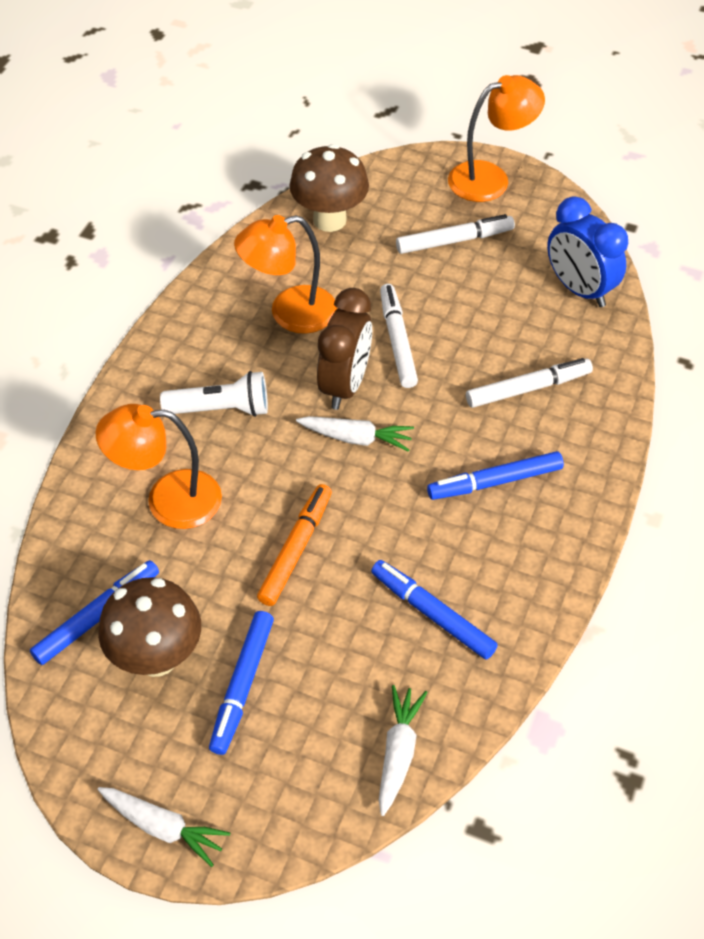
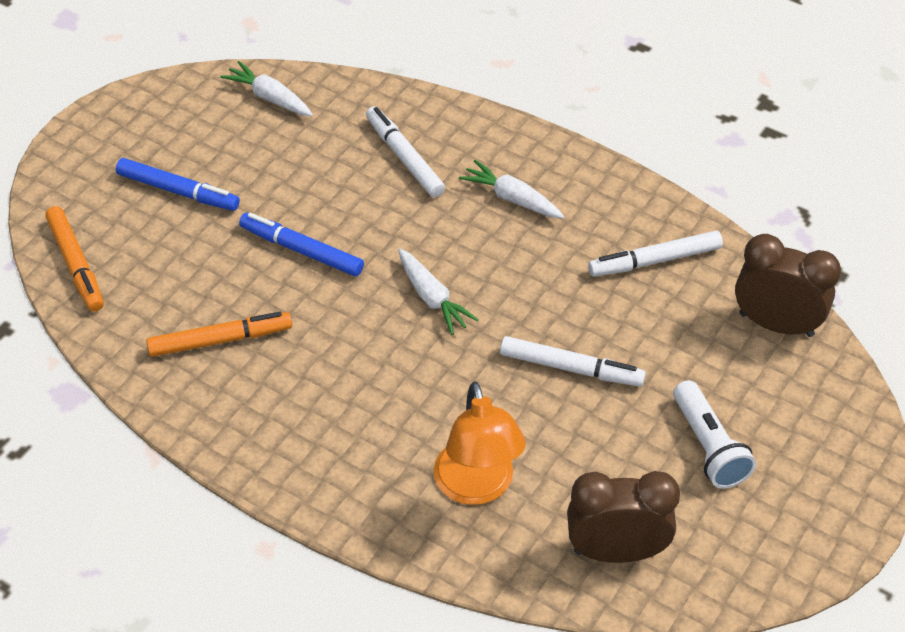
blue clock: [547,196,628,307] = 1 -> none = 0
blue marker: [30,560,159,665] [209,611,274,755] [371,560,498,659] [427,451,564,500] = 4 -> [116,158,240,211] [239,213,364,277] = 2
brown clock: [317,288,372,410] = 1 -> [567,471,680,563] [735,234,841,337] = 2
brown mushroom: [98,577,201,677] [289,144,369,232] = 2 -> none = 0
orange lamp: [95,404,222,529] [234,215,337,334] [448,75,545,202] = 3 -> [434,382,526,505] = 1
orange marker: [257,484,332,606] = 1 -> [45,206,104,311] [146,312,292,357] = 2

